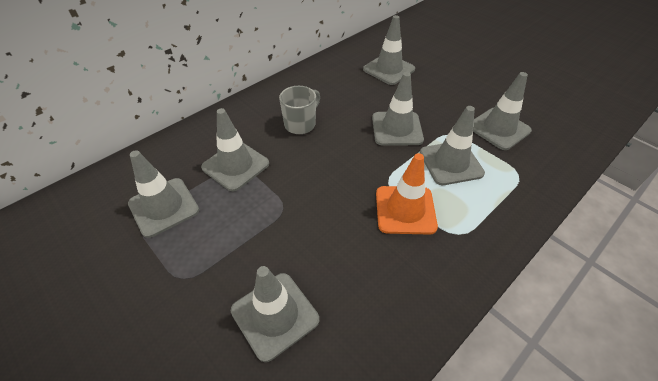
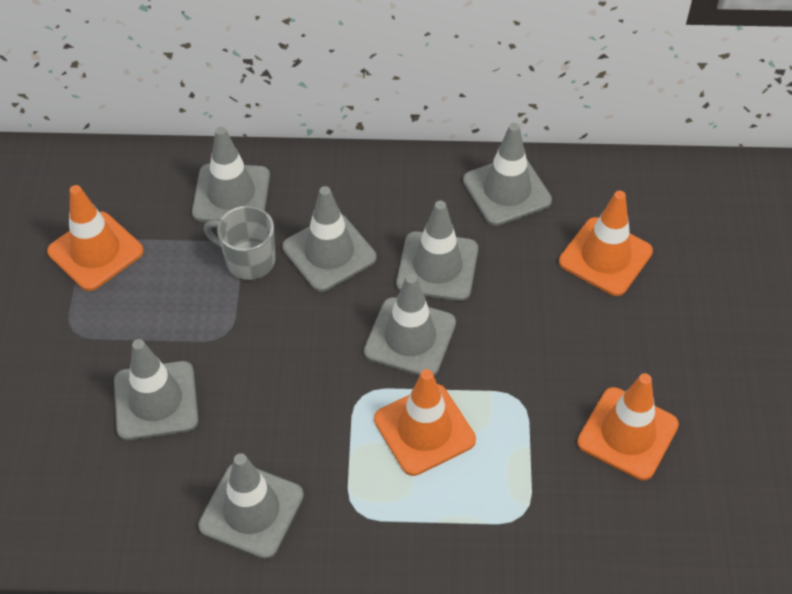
orange traffic cone: [376,153,438,235] = 1 -> [47,185,144,291] [374,369,476,476] [559,191,653,296] [577,373,679,480] = 4

